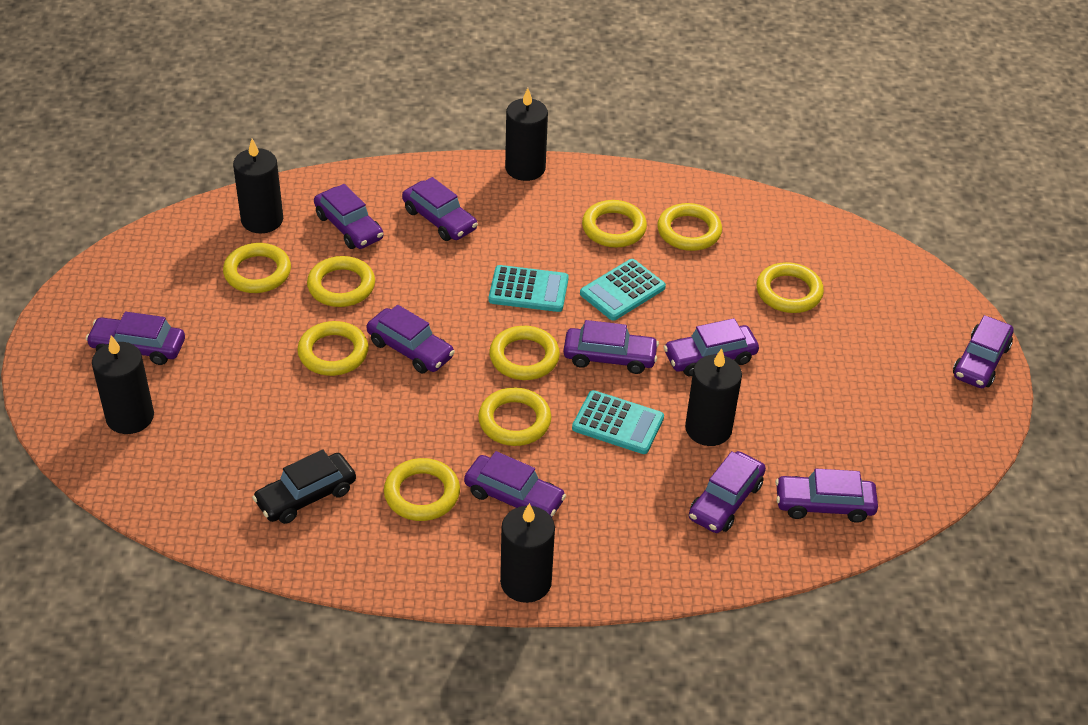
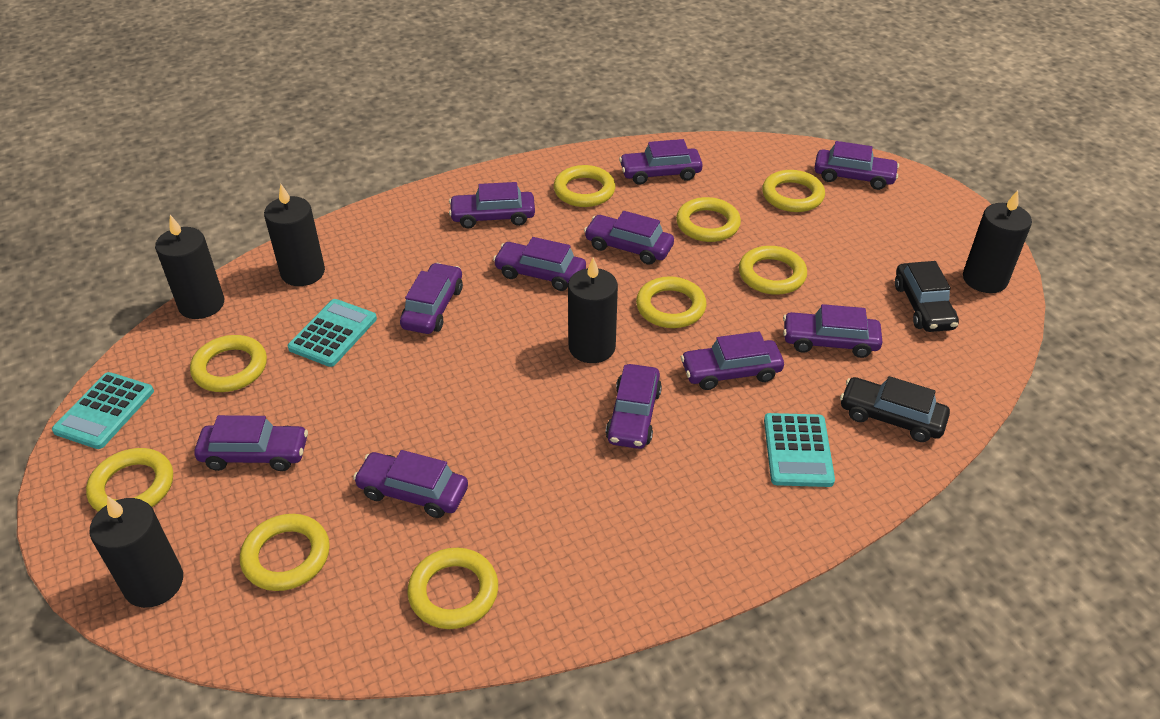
black car: [252,449,356,524] = 1 -> [840,376,950,442] [895,261,959,332] = 2
purple car: [86,311,185,365] [314,184,383,249] [367,305,455,373] [402,177,478,241] [464,451,566,517] [564,320,659,374] [664,318,759,376] [689,451,766,533] [775,468,878,523] [953,315,1014,388] = 10 -> [194,415,308,471] [353,450,468,518] [400,263,463,334] [449,182,535,228] [493,237,586,291] [584,211,674,265] [606,364,662,449] [619,139,703,185] [681,331,784,390] [783,304,883,358] [814,141,899,190] = 11

